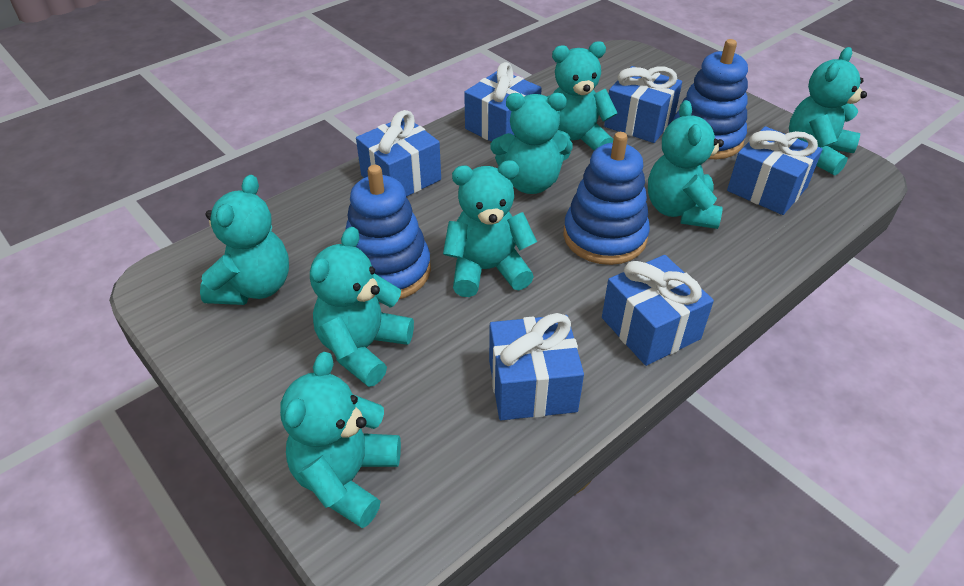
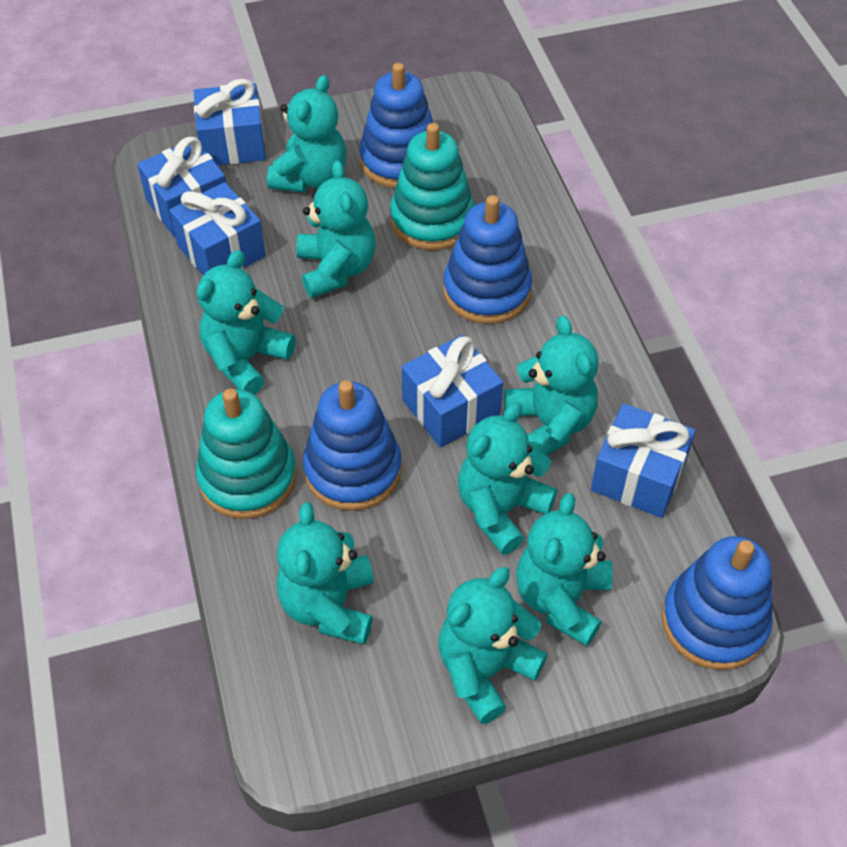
blue gift: [356,110,441,197] [464,62,542,142] [489,313,584,420] [602,255,714,366] [604,66,682,143] [727,126,822,215] = 6 -> [137,137,226,237] [169,182,266,275] [194,79,266,165] [402,335,503,448] [591,403,696,518] = 5
blue stacking toy: [346,165,431,300] [563,132,650,265] [673,39,748,159] = 3 -> [303,380,402,511] [359,63,433,188] [443,195,532,324] [662,536,773,670] = 4
turquoise stacking toy: none = 0 -> [196,388,297,519] [390,123,475,250] = 2

